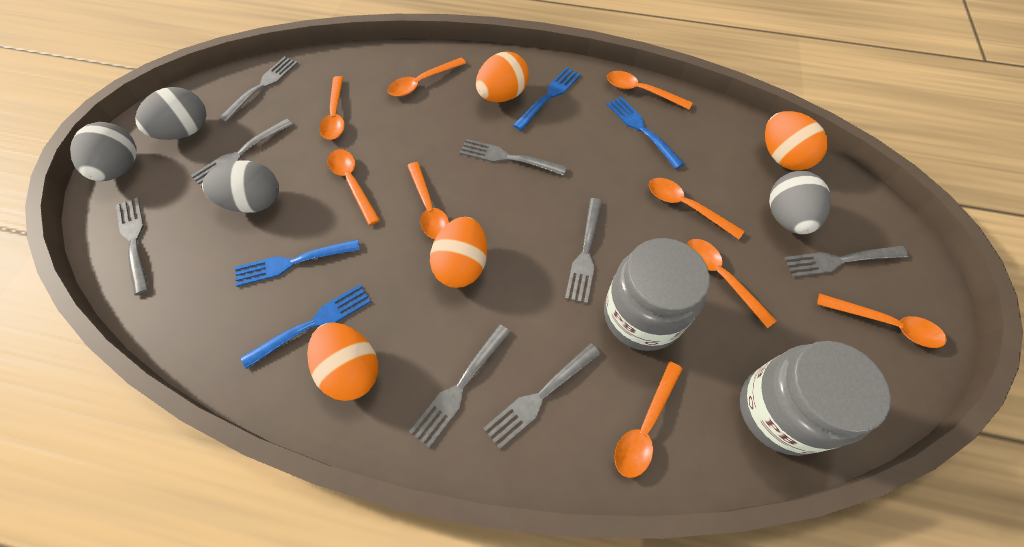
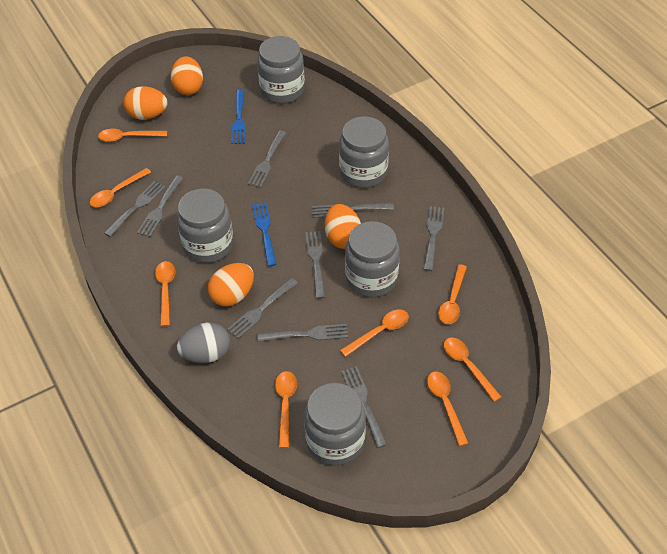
blue fork: [235,239,360,287] [241,284,371,369] [513,67,581,131] [607,97,684,169] = 4 -> [231,90,246,144] [252,202,277,267] = 2
grey egg: [70,122,136,181] [135,87,207,140] [202,160,279,213] [769,171,831,235] = 4 -> [177,323,230,363] = 1
grey fork: [116,197,149,295] [191,118,293,187] [219,57,298,122] [409,324,511,448] [459,139,567,175] [483,343,601,449] [565,198,603,304] [784,246,909,277] = 8 -> [104,181,166,237] [137,176,183,237] [227,278,298,339] [248,130,286,188] [257,324,348,342] [305,231,325,299] [312,203,394,218] [341,366,387,448] [423,206,445,271] = 9
grey jar: [604,238,710,351] [740,341,891,456] = 2 -> [177,188,233,263] [257,36,305,104] [304,383,366,465] [339,116,389,188] [345,221,400,297] = 5
orange spoon: [319,76,345,140] [328,149,380,225] [388,58,466,97] [407,162,449,239] [607,71,693,109] [614,361,683,478] [649,178,744,239] [687,239,777,328] [817,294,947,348] = 9 -> [90,168,151,207] [98,129,167,142] [155,261,176,327] [275,371,297,448] [340,310,409,357] [427,371,468,446] [438,264,467,324] [444,338,501,402] = 8

